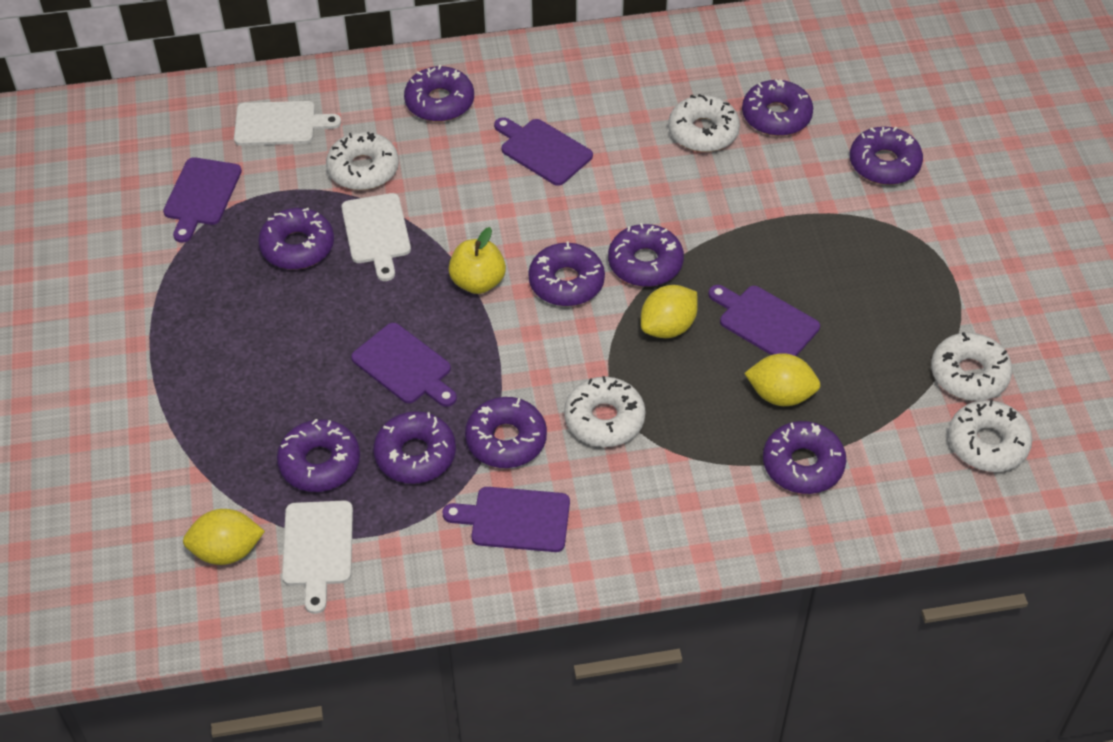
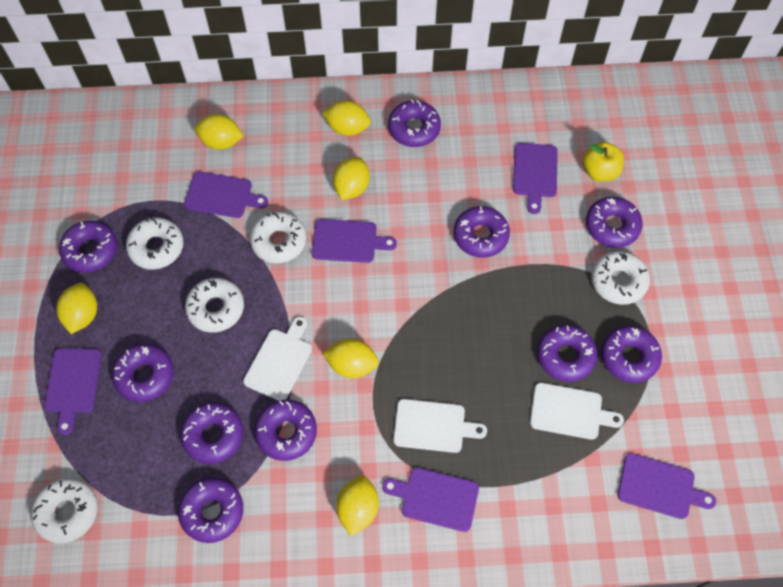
purple cutting board: [163,157,242,243] [351,323,457,407] [442,487,570,552] [494,117,593,186] [708,285,820,356] = 5 -> [44,348,102,435] [184,172,268,218] [312,219,397,263] [382,467,479,532] [513,143,558,214] [618,453,716,519] = 6
yellow lemon: [183,509,265,565] [641,285,698,338] [744,353,820,406] = 3 -> [56,283,97,334] [194,114,244,150] [322,100,371,136] [323,338,379,378] [333,157,370,200] [336,475,379,536] = 6

